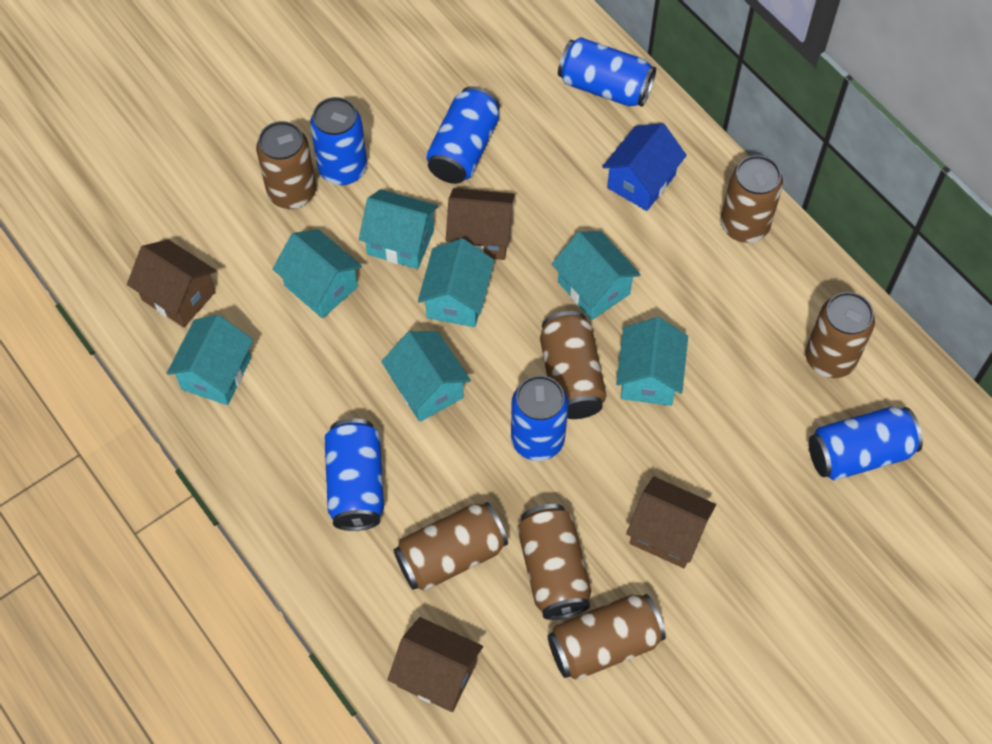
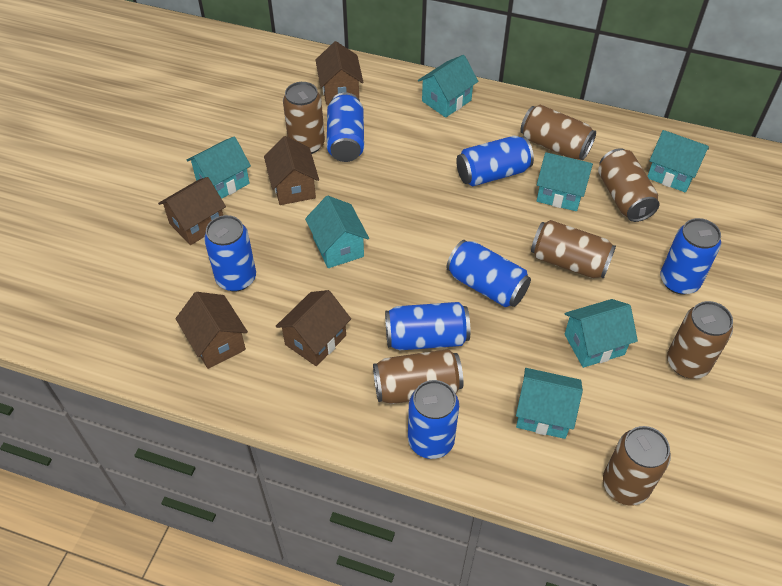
blue can: [310,97,367,185] [325,418,384,531] [426,86,500,184] [511,375,568,461] [558,37,656,107] [809,407,923,480] = 6 -> [204,215,256,291] [327,93,364,162] [385,302,470,350] [408,380,459,459] [446,240,531,307] [456,136,534,186] [661,218,721,294] = 7
blue house: [602,123,687,211] = 1 -> none = 0
brown house: [127,240,217,327] [388,617,483,712] [446,188,515,260] [626,477,716,568] = 4 -> [158,177,226,245] [175,292,248,369] [264,136,319,205] [275,290,351,366] [316,41,363,105] = 5

